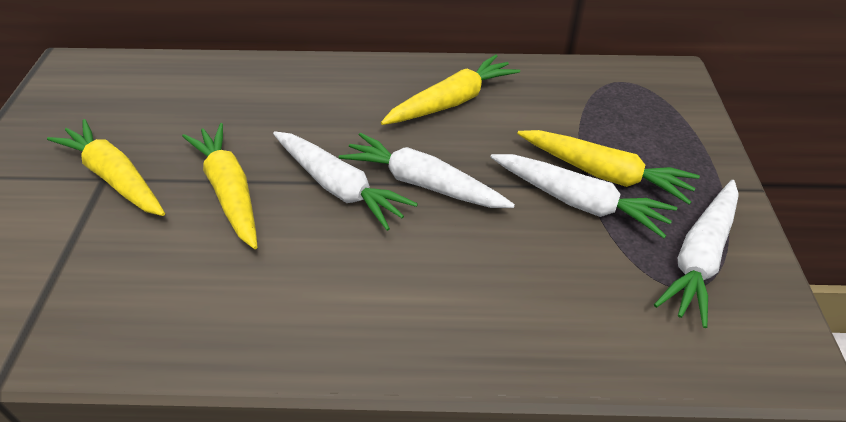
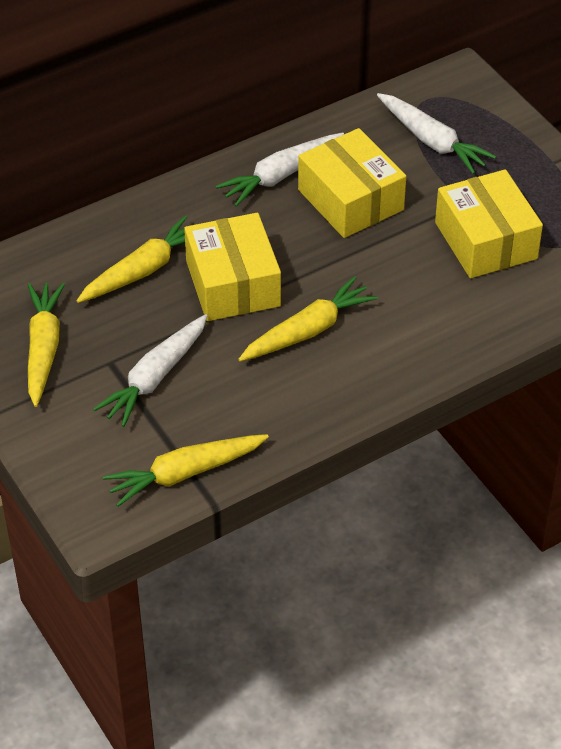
white carrot: [273,131,418,231] [339,133,515,208] [490,154,677,238] [654,180,738,328] = 4 -> [93,314,208,427] [215,133,344,207] [377,93,496,174] = 3
yellow box: none = 0 -> [184,213,281,321] [298,128,406,238] [435,169,543,278] = 3

